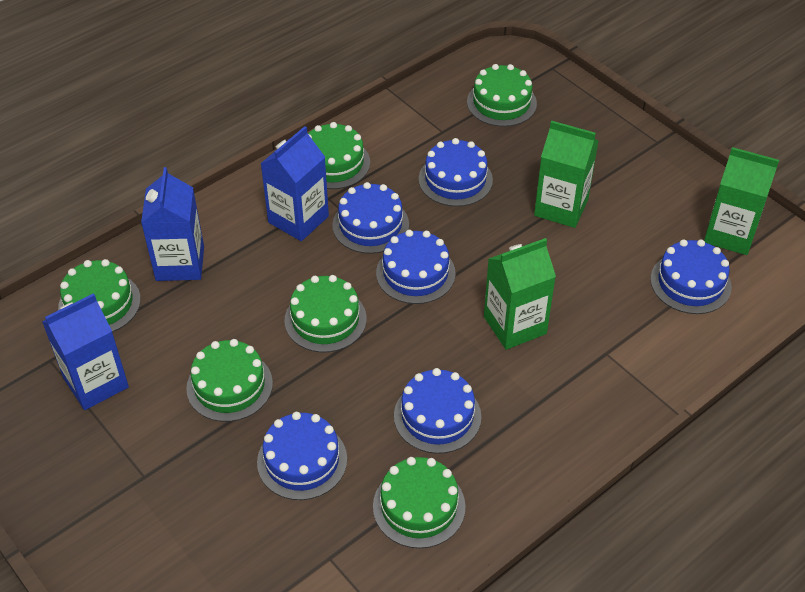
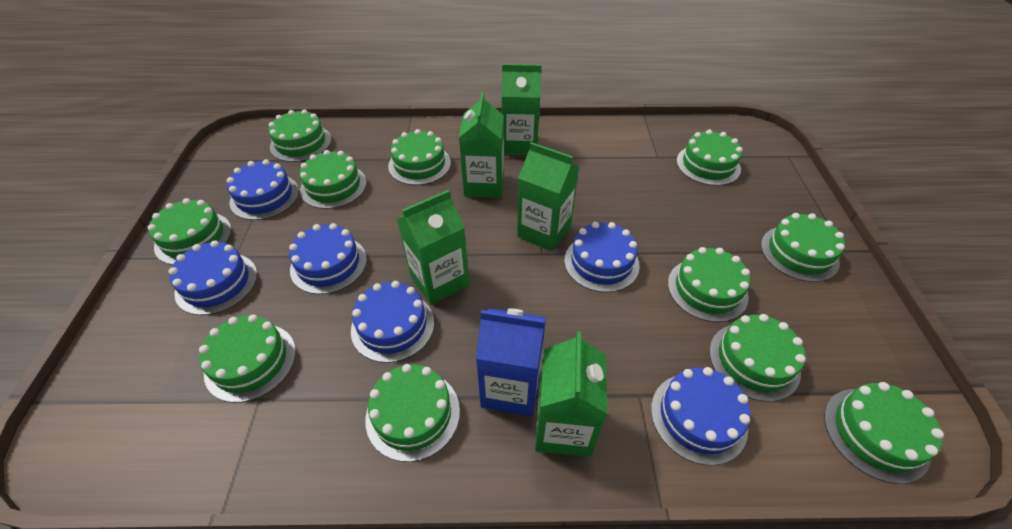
blue carton: [42,293,129,410] [141,167,204,281] [260,126,329,241] = 3 -> [476,308,546,417] = 1
green cake: [58,259,141,332] [186,339,273,422] [285,275,367,352] [308,122,370,189] [373,457,466,548] [467,64,537,127] = 6 -> [147,198,231,265] [199,314,296,403] [268,109,331,162] [300,150,367,209] [366,364,460,462] [388,129,451,185] [668,247,750,322] [677,129,743,186] [709,314,806,402] [761,213,845,282] [824,382,944,484] = 11
green carton: [484,238,556,350] [534,121,599,228] [704,147,779,255] = 3 -> [397,190,469,305] [459,92,504,198] [502,64,541,155] [517,142,579,252] [535,331,608,457] = 5

